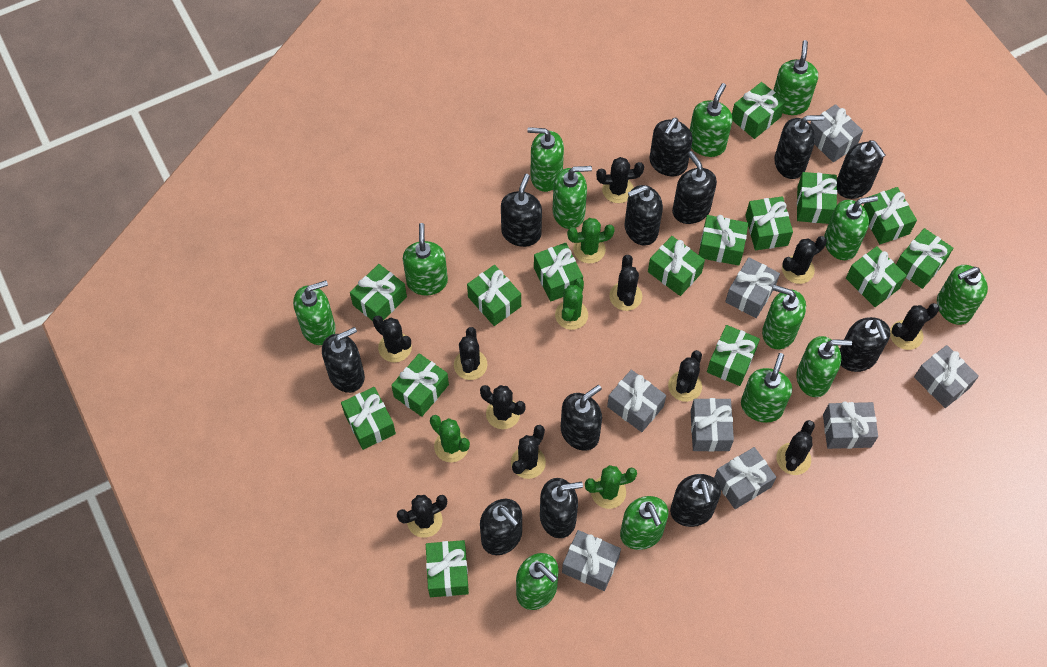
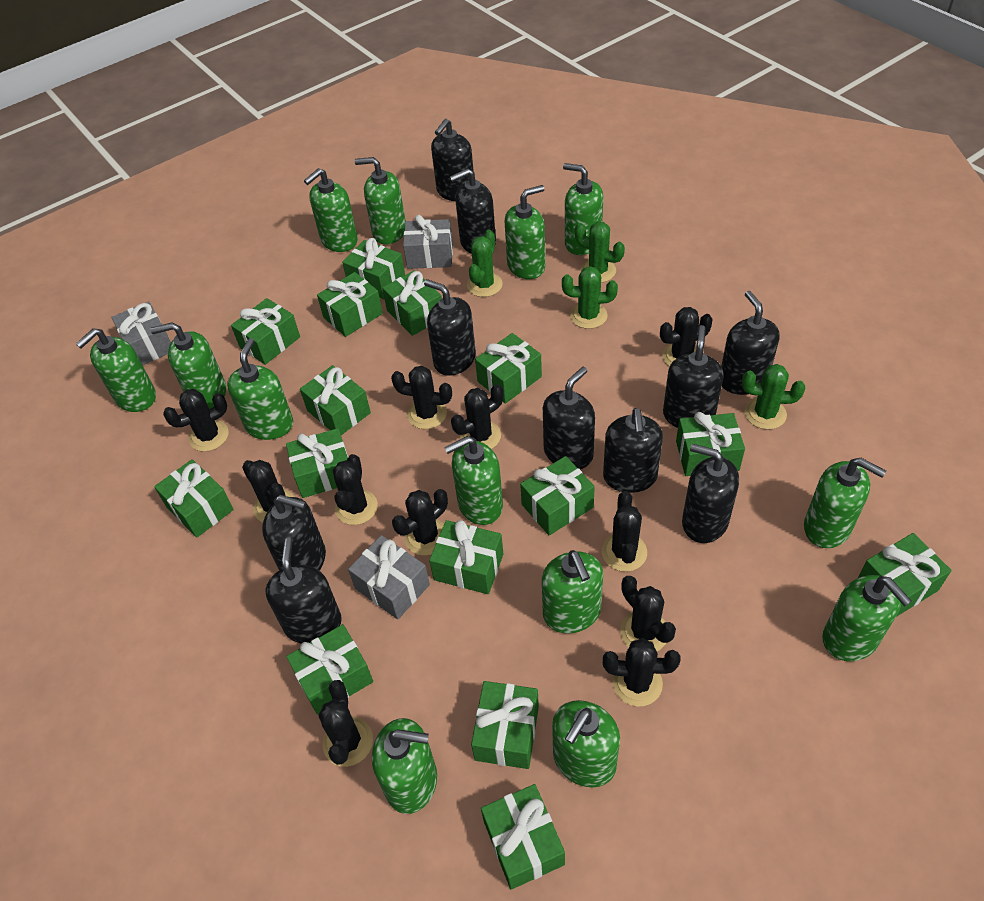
black soap dispenser: [322,327,365,393] [480,499,522,555] [501,174,542,247] [540,478,583,538] [561,385,602,451] [625,185,663,245] [649,118,693,176] [670,474,721,527] [672,151,717,224] [774,115,824,179] [837,140,886,199] [840,317,890,372] = 12 -> [262,495,326,570] [265,538,342,644] [424,279,476,376] [431,119,474,201] [450,168,496,254] [543,367,595,469] [603,408,663,493] [663,325,724,428] [682,444,739,543] [721,291,780,395] = 10
grey gift: [562,530,621,591] [607,370,666,432] [691,398,734,452] [714,447,776,509] [725,257,780,318] [810,104,863,162] [823,401,878,449] [914,345,979,408] = 8 -> [111,301,171,365] [348,535,430,620] [403,215,453,269] = 3

